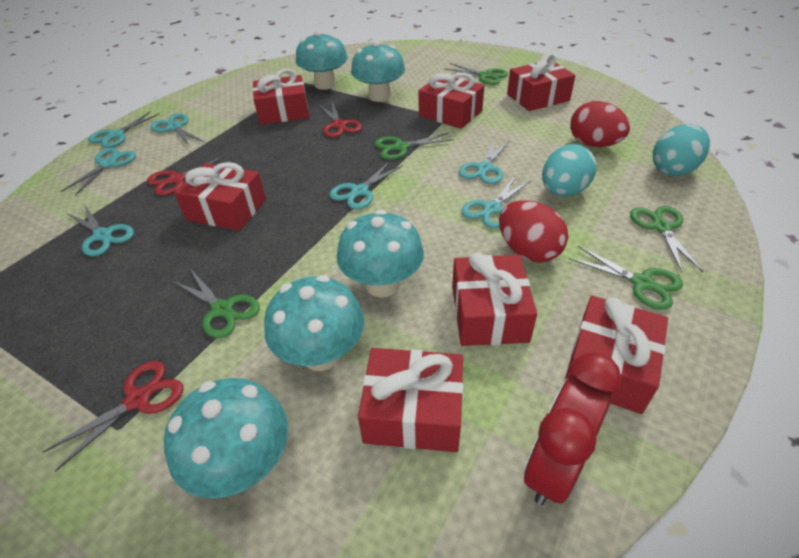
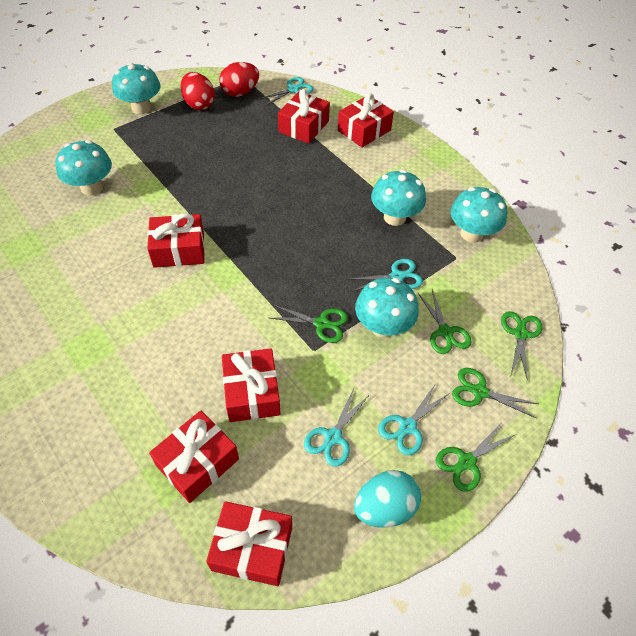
red clock: [524,352,622,505] = 1 -> none = 0
red gift: [174,162,266,231] [252,69,309,125] [358,348,463,452] [419,73,484,129] [452,253,537,346] [507,53,575,111] [565,296,668,414] = 7 -> [148,213,205,268] [149,410,239,503] [206,501,292,586] [222,348,280,422] [278,89,330,144] [338,93,394,148] = 6
red scissors: [42,361,183,472] [147,155,232,196] [319,102,362,138] = 3 -> none = 0
turquoise egg: [542,144,597,196] [653,124,710,176] = 2 -> [354,470,421,528] = 1
turquoise scissors: [60,148,136,196] [68,204,134,256] [88,112,160,148] [150,113,204,147] [329,161,403,209] [459,139,510,184] [461,176,531,229] = 7 -> [259,77,314,106] [304,388,370,467] [347,259,423,292] [378,383,450,455] = 4

